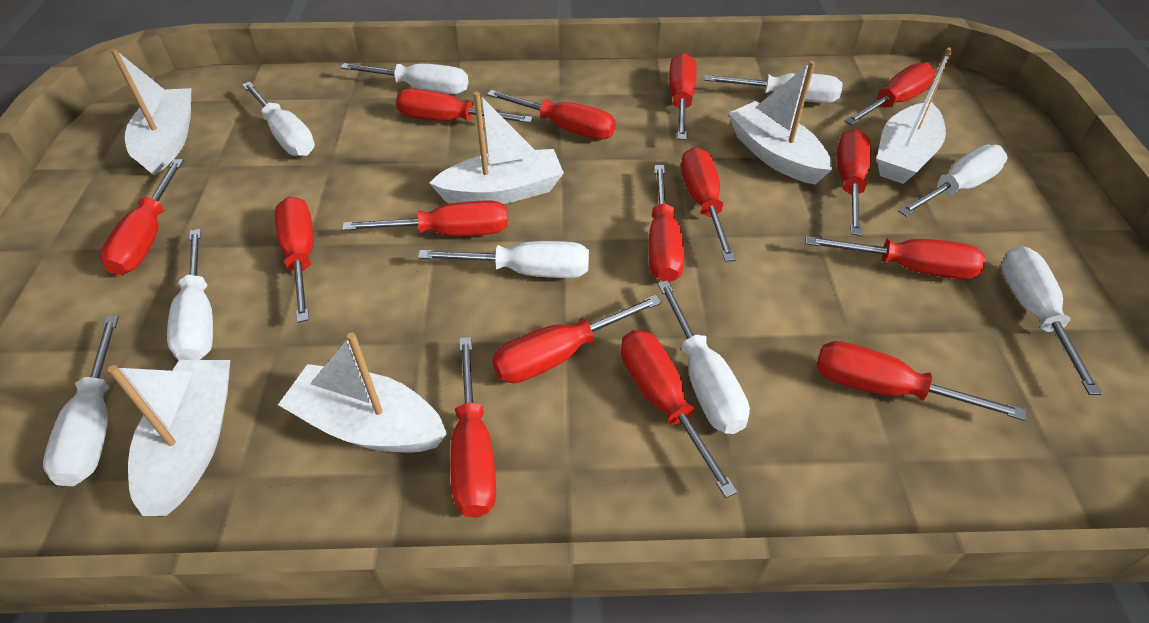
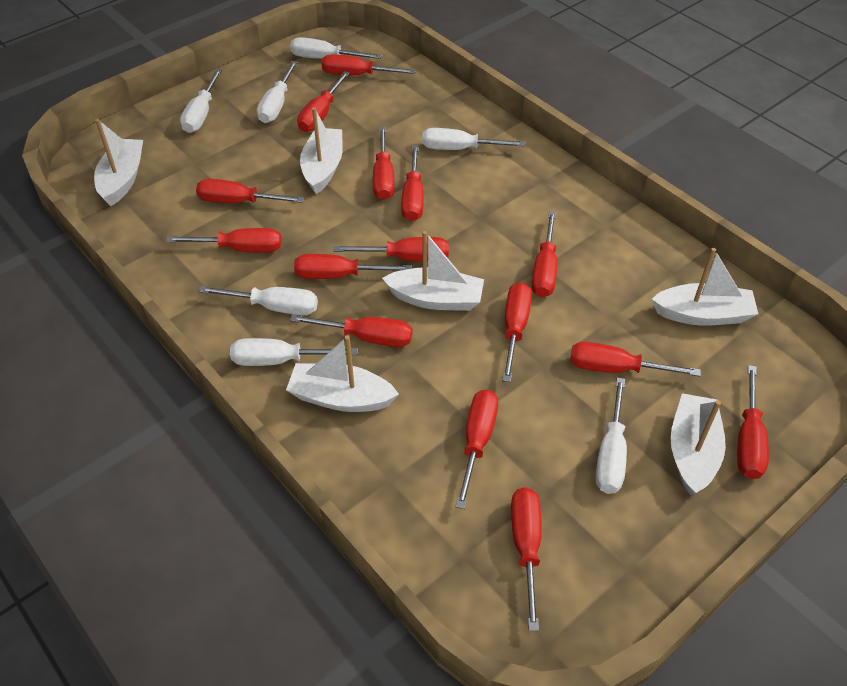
white screwdriver: [43,316,119,486] [167,229,213,360] [242,82,315,156] [340,63,468,94] [418,241,589,278] [658,281,750,434] [704,73,842,103] [898,145,1008,217] [1001,246,1102,395] = 9 -> [180,69,222,133] [198,286,318,315] [230,338,358,366] [257,61,298,123] [290,37,382,59] [422,128,525,150] [595,377,627,494] = 7

